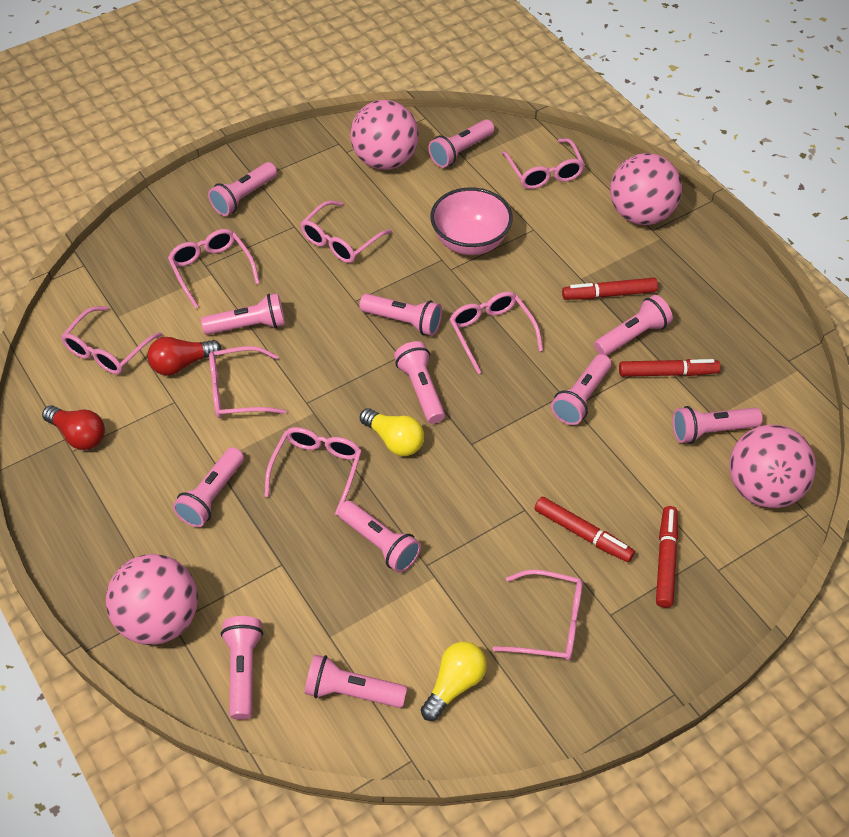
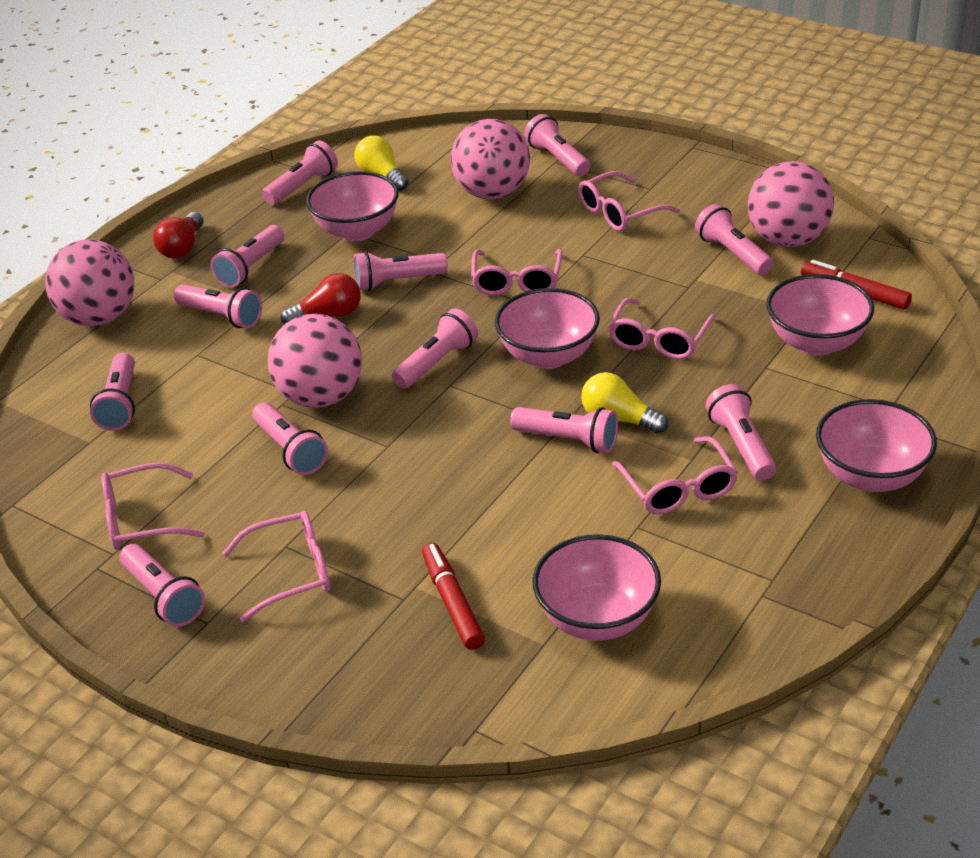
pink bowl: [430,187,513,255] = 1 -> [306,171,399,241] [495,288,600,369] [532,534,661,641] [766,274,874,356] [816,399,937,492] = 5
pink glasses: [61,306,163,374] [168,229,260,308] [209,346,286,418] [264,427,362,515] [300,200,392,263] [450,292,543,374] [492,570,583,661] [502,138,585,189] = 8 -> [101,462,205,550] [222,511,330,622] [471,249,563,296] [578,171,680,231] [608,298,716,359] [612,436,738,514] = 6
red marker: [534,497,635,562] [562,278,658,300] [619,359,721,377] [656,506,678,608] = 4 -> [422,543,485,650] [801,260,912,309] = 2

